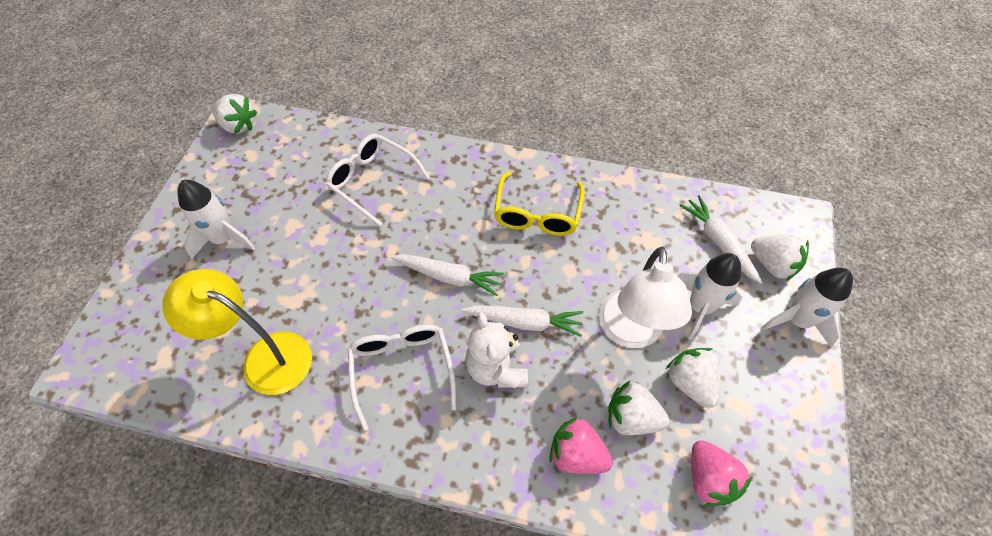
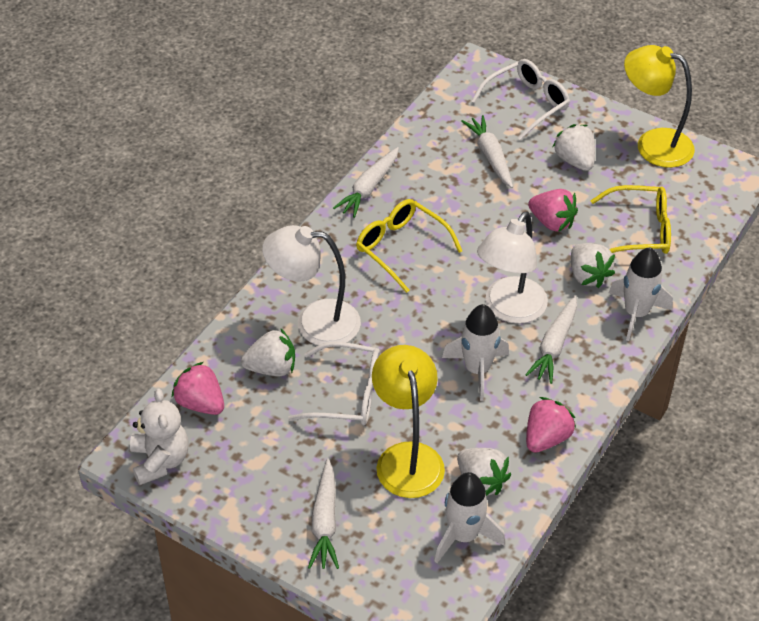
pink strawberry: [549,416,613,474] [691,440,752,507] = 2 -> [172,362,224,415] [526,397,576,453] [528,189,578,232] = 3
white carrot: [390,254,504,296] [462,305,583,337] [679,195,763,284] = 3 -> [308,459,339,569] [333,147,399,218] [461,115,513,188] [525,295,577,384] = 4
white lamp: [599,247,692,348] = 1 -> [262,225,361,346] [477,211,548,324] = 2
yellow glasses: [494,172,585,236] = 1 -> [356,199,462,293] [590,185,671,254] = 2
yellow lamp: [162,269,312,395] = 1 -> [372,345,445,498] [624,45,695,168] = 2

